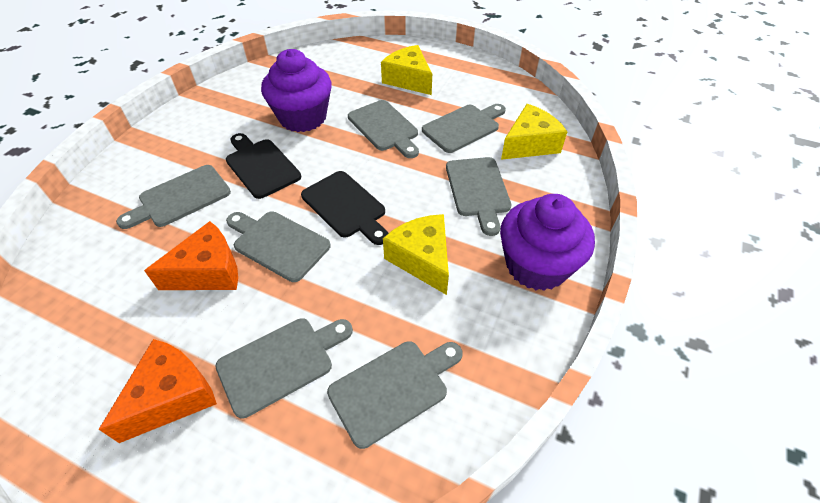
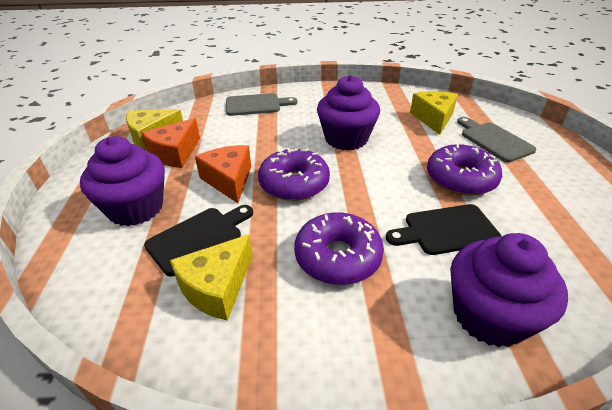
grey cutting board: [116,165,231,229] [215,318,353,419] [226,212,331,282] [327,341,463,449] [348,100,419,158] [422,104,506,153] [446,157,511,236] = 7 -> [226,93,297,116] [457,117,536,162] = 2
purple cupcake: [261,49,332,132] [500,194,595,291] = 2 -> [80,136,165,226] [317,75,380,150] [450,233,568,347] = 3
purple donut: none = 0 -> [258,148,330,201] [294,212,384,285] [427,144,502,196] = 3

